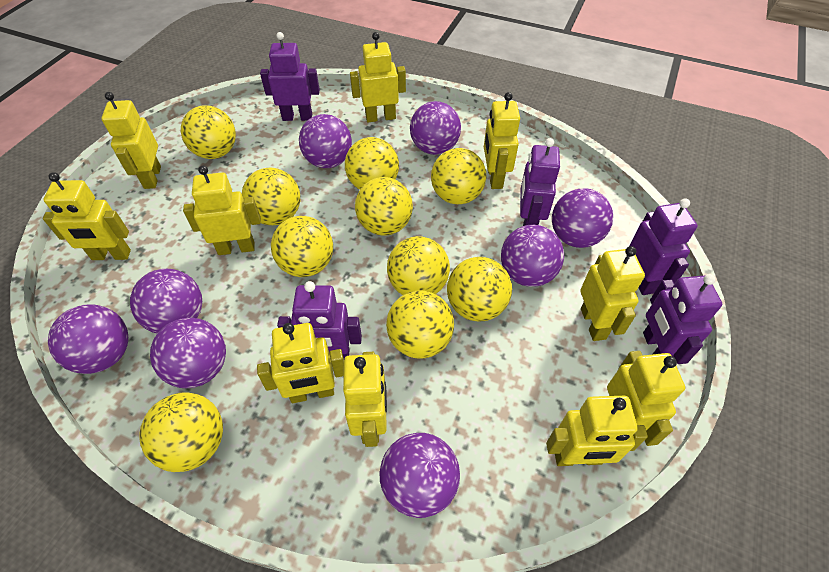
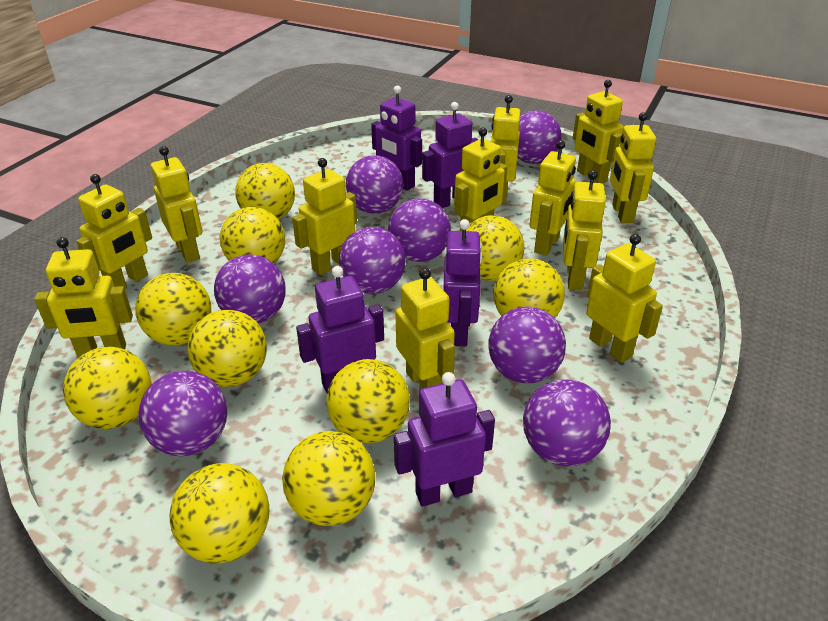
yellow robot: [43,172,131,260] [101,92,161,189] [183,165,261,255] [257,323,344,403] [343,352,387,447] [350,32,406,122] [484,92,520,189] [546,396,648,466] [580,246,645,341] [607,351,685,446] = 10 -> [34,237,133,358] [76,174,152,289] [151,146,202,263] [292,158,357,275] [395,268,455,389] [454,127,507,231] [491,95,520,203] [529,140,576,256] [563,170,606,290] [573,80,624,183] [586,234,663,363] [610,112,656,223] = 12

